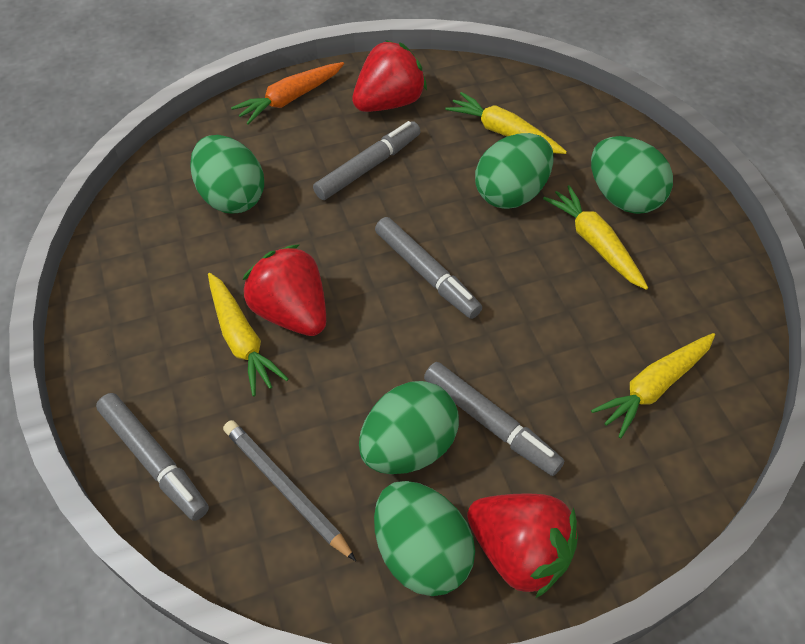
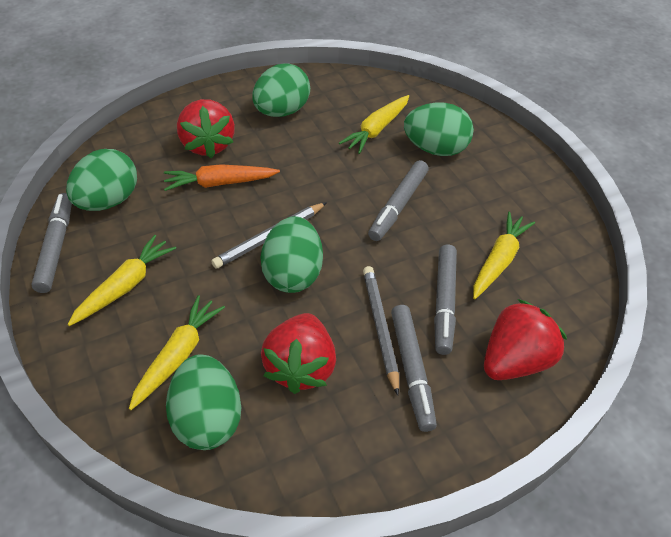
grey pencil: [223,420,356,561] = 1 -> [211,202,327,268] [363,266,399,396] = 2

